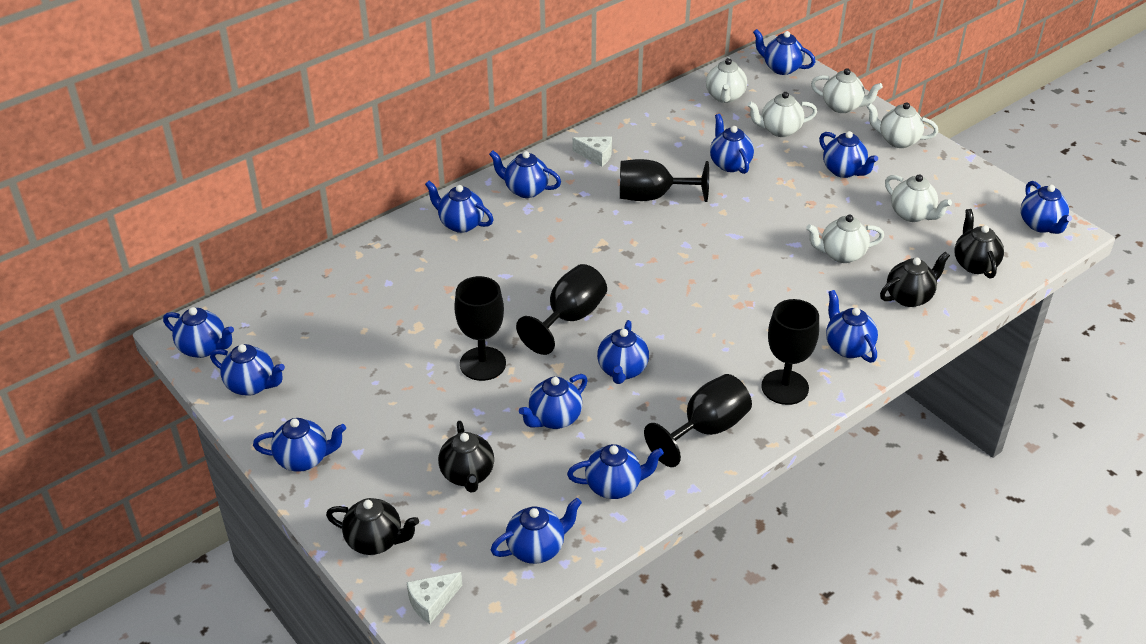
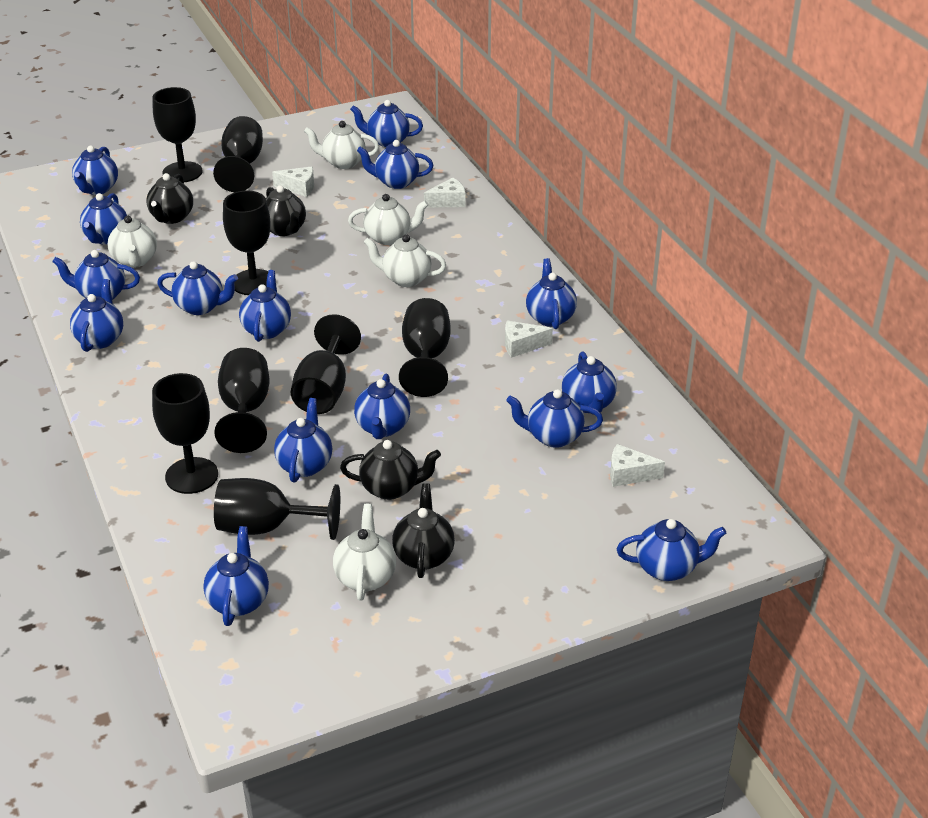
black goblet: [454,276,506,381] [516,264,607,355] [620,159,709,202] [644,374,752,467] [761,299,819,405] = 5 -> [152,373,218,494] [153,87,203,182] [213,116,263,192] [214,348,269,453] [214,478,340,540] [223,190,276,295] [291,314,361,414] [399,298,450,397] = 8
blue teapot: [163,307,234,358] [210,344,285,396] [253,418,346,472] [425,181,494,233] [489,150,561,198] [491,498,582,564] [519,374,588,429] [567,444,664,499] [597,320,649,384] [710,114,754,174] [753,29,816,75] [819,131,878,178] [826,290,878,363] [1020,181,1072,234] = 14 -> [52,250,140,300] [70,279,123,352] [72,146,118,195] [80,193,127,244] [157,261,238,315] [203,526,269,626] [239,270,291,342] [274,398,332,483] [350,100,423,147] [354,374,410,439] [357,140,433,189] [506,389,603,448] [526,258,577,329] [562,351,617,415] [617,519,726,581] = 15
white cheese: [406,572,462,624] [572,136,612,167] = 2 -> [272,166,314,197] [424,178,466,208] [505,320,553,358] [610,444,665,487] = 4
white teapot: [706,57,747,103] [747,92,817,137] [806,215,884,263] [811,68,883,113] [867,102,938,148] [885,174,952,222] = 6 -> [108,215,157,268] [304,121,379,169] [333,504,396,601] [348,194,428,245] [364,234,446,287] = 5

